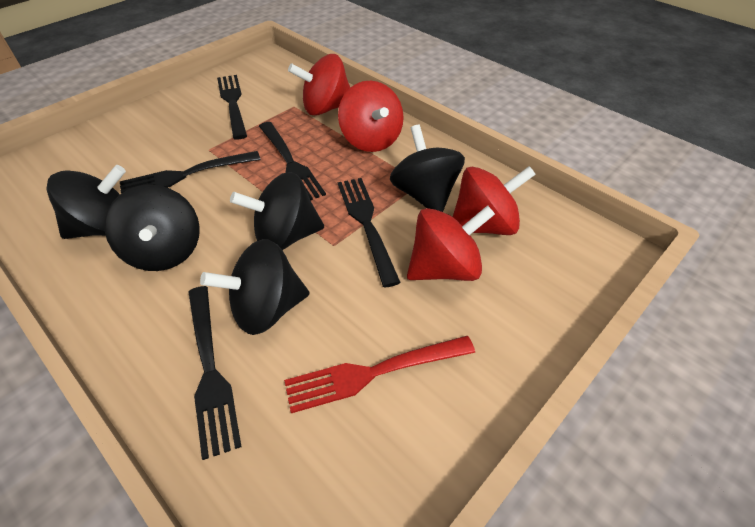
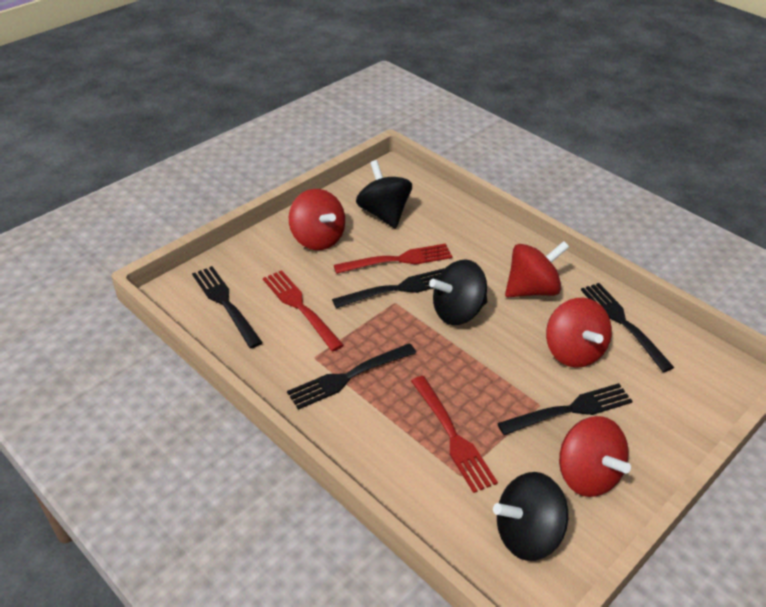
black spinning top: [47,165,126,239] [105,185,200,271] [200,239,309,335] [230,172,324,250] [390,125,465,212] = 5 -> [356,160,412,229] [429,259,487,325] [493,472,568,561] = 3
red fork: [284,336,475,413] = 1 -> [263,270,344,351] [334,244,453,274] [411,376,498,493] = 3

